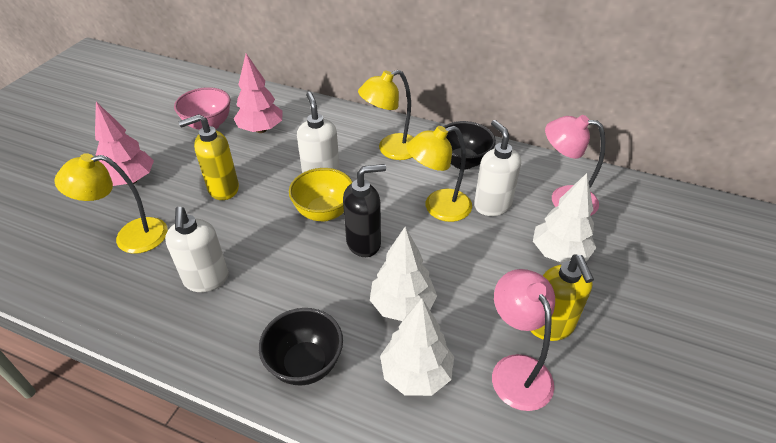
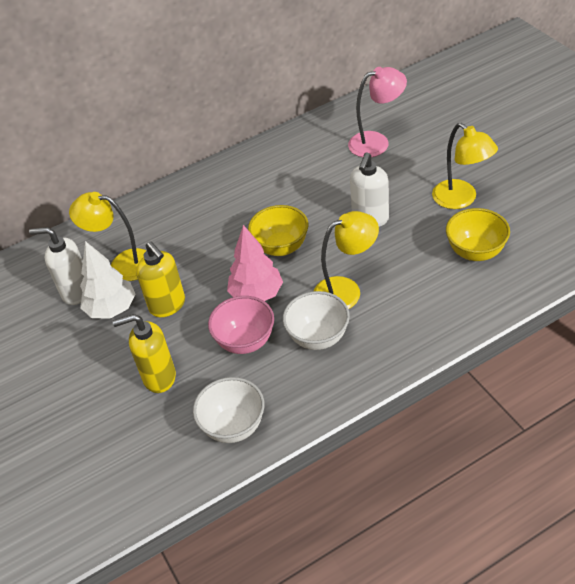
black bowl: [259,308,343,386] [443,121,496,169] = 2 -> none = 0
black soap dispenser: [343,164,386,257] = 1 -> none = 0
pink lamp: [492,269,555,411] [545,115,605,216] = 2 -> [348,67,407,157] = 1
pink tree: [95,102,154,186] [234,53,283,133] = 2 -> [227,225,283,301] = 1
white bowl: none = 0 -> [193,377,265,443] [283,291,350,350] = 2
white soap dispenser: [165,207,229,292] [297,92,340,173] [474,120,521,216] = 3 -> [29,227,84,305] [350,153,389,227] = 2
white tree: [370,227,437,321] [380,299,454,396] [533,173,596,263] = 3 -> [80,241,136,319] = 1
yellow bowl: [289,168,353,222] = 1 -> [248,205,308,256] [446,208,510,261] = 2

